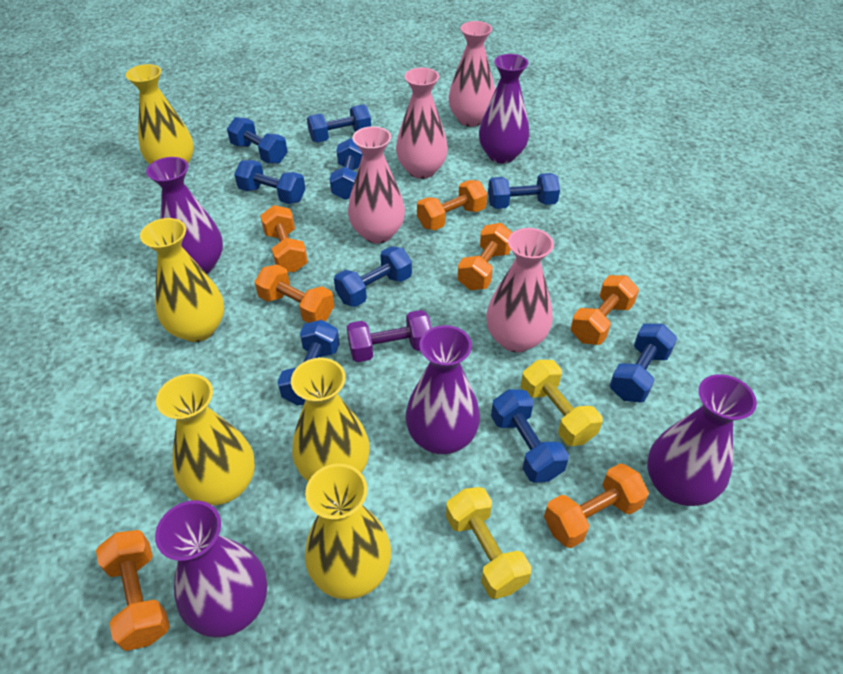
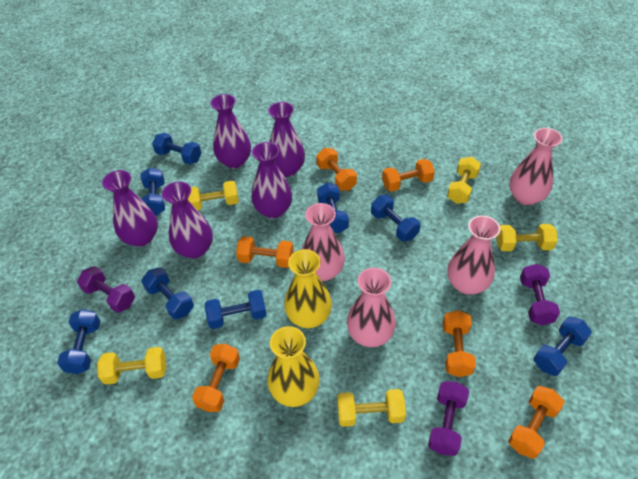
blue dumbbell: [227,117,287,164] [234,160,305,204] [277,320,340,406] [307,105,371,142] [330,138,363,200] [334,246,412,307] [488,173,560,209] [491,389,569,483] [609,324,677,403] = 9 -> [57,309,100,374] [141,168,165,215] [141,267,194,320] [152,133,201,165] [205,290,267,329] [317,183,349,233] [371,195,420,241] [534,316,592,376] = 8
orange dumbbell: [96,530,170,651] [255,264,334,323] [260,205,308,272] [417,180,487,230] [457,223,513,290] [544,463,649,548] [570,275,639,345] = 7 -> [192,344,240,412] [236,236,294,268] [316,148,357,191] [382,159,435,192] [443,310,476,377] [508,386,564,459] = 6
purple dumbbell: [347,310,432,362] = 1 -> [77,266,135,313] [428,381,469,456] [520,264,560,325] = 3
yellow dumbbell: [446,487,532,599] [521,360,602,446] = 2 -> [97,347,167,385] [188,180,239,210] [337,389,406,427] [447,157,481,204] [497,224,558,251] = 5
yellow vase: [126,64,194,164] [140,218,224,342] [156,374,255,505] [291,358,370,481] [305,464,391,599] = 5 -> [267,326,320,407] [284,249,332,328] = 2

